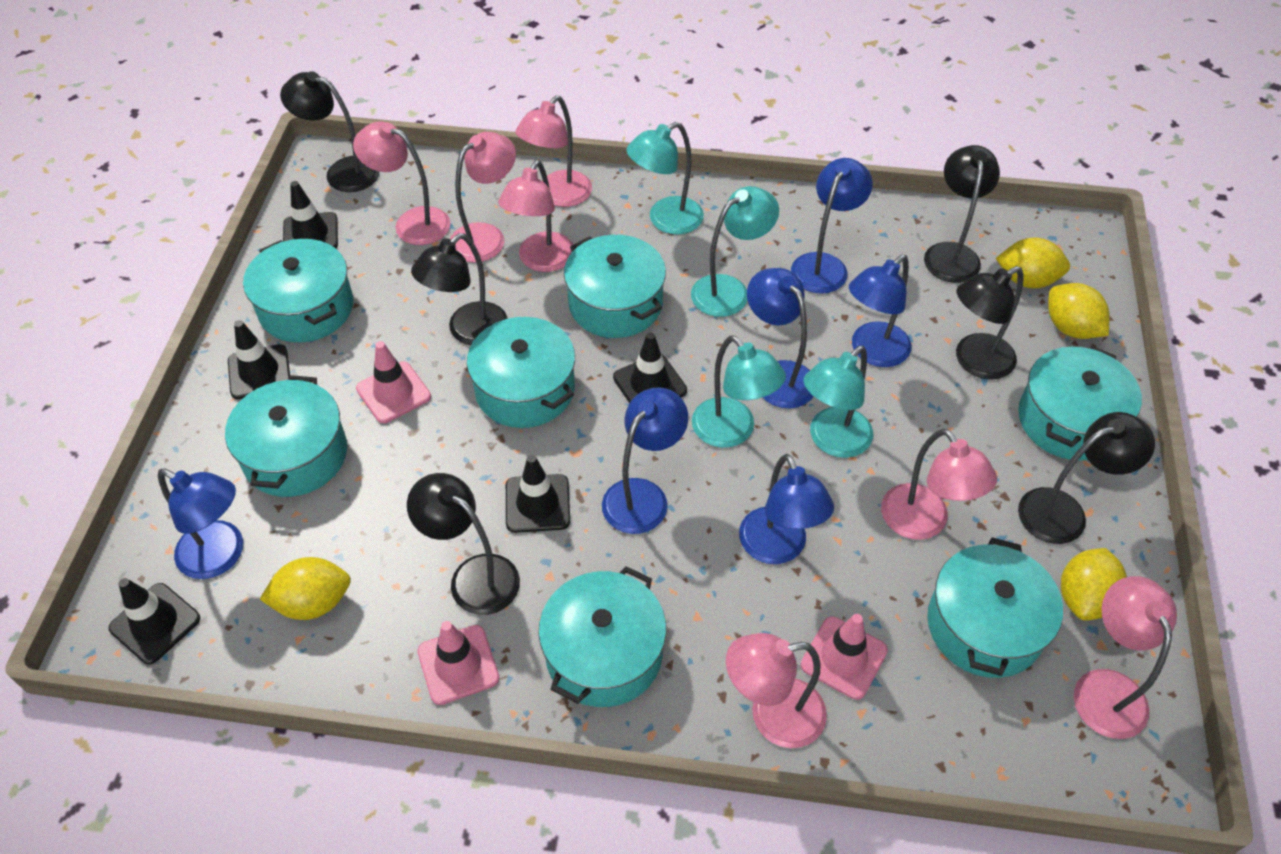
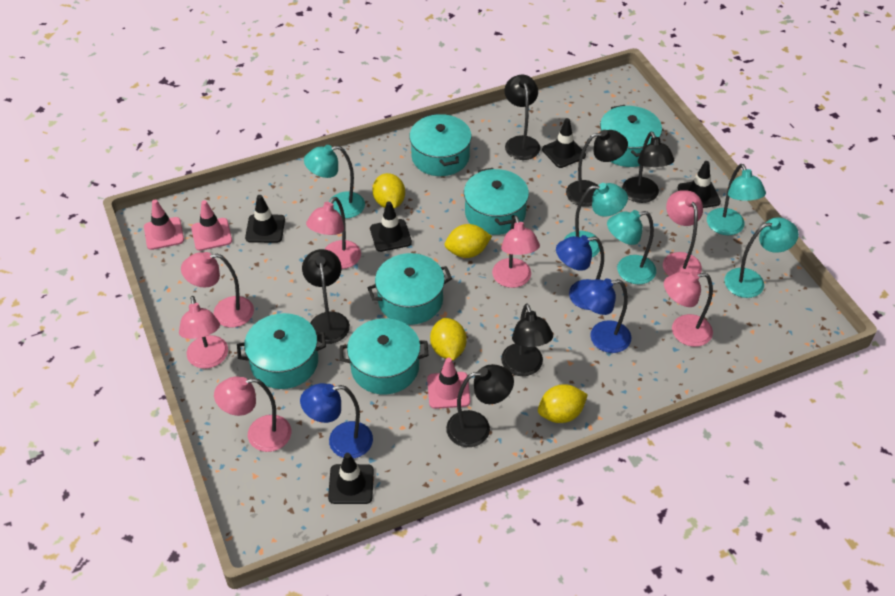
blue lamp: [158,469,243,579] [602,387,688,534] [739,454,834,564] [747,268,814,409] [791,158,873,294] [849,255,911,367] = 6 -> [300,383,373,458] [556,235,604,310] [578,279,631,353] = 3
turquoise lamp: [627,122,704,235] [691,186,779,317] [692,335,786,448] [804,346,873,458] = 4 -> [304,145,365,218] [564,183,628,257] [607,210,656,284] [707,164,766,235] [725,217,799,298] = 5
turquoise pot: [225,375,347,497] [243,239,353,342] [467,317,575,428] [538,566,666,707] [564,235,666,338] [927,537,1063,678] [1018,346,1142,461] = 7 -> [237,313,326,389] [340,318,428,395] [367,253,452,325] [409,113,472,176] [464,168,529,235] [600,105,662,167] = 6

